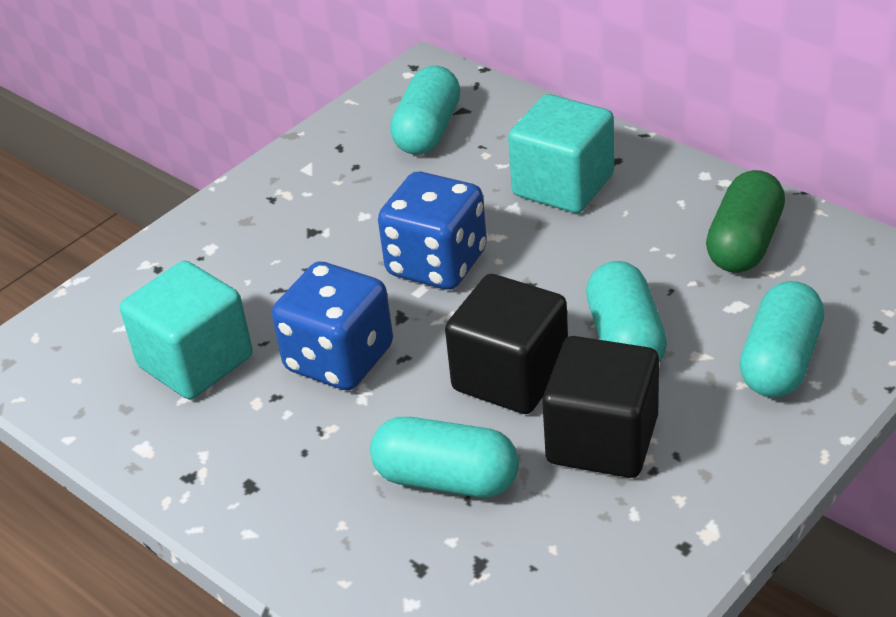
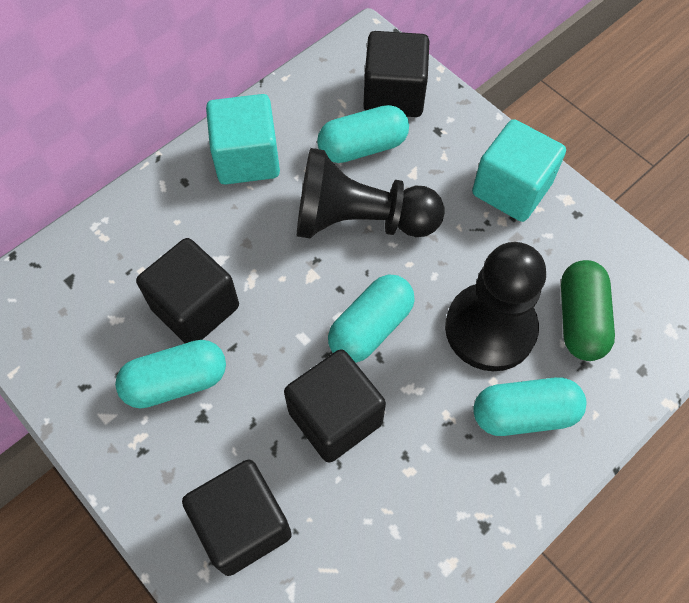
black cube: [445,274,568,414] [542,336,659,478] = 2 -> [136,238,239,343] [182,460,292,576] [284,349,386,463] [363,31,430,117] = 4
black pawn: none = 0 -> [297,148,445,238] [445,242,546,371] = 2
blue dice: [272,262,393,390] [378,172,487,290] = 2 -> none = 0

